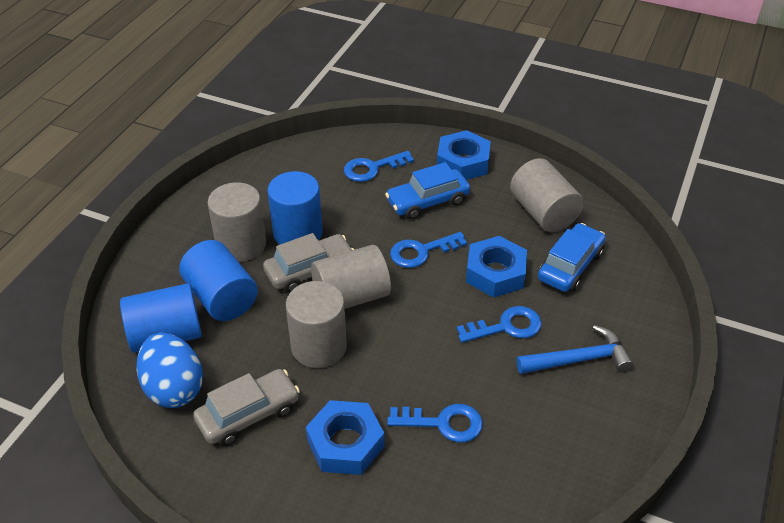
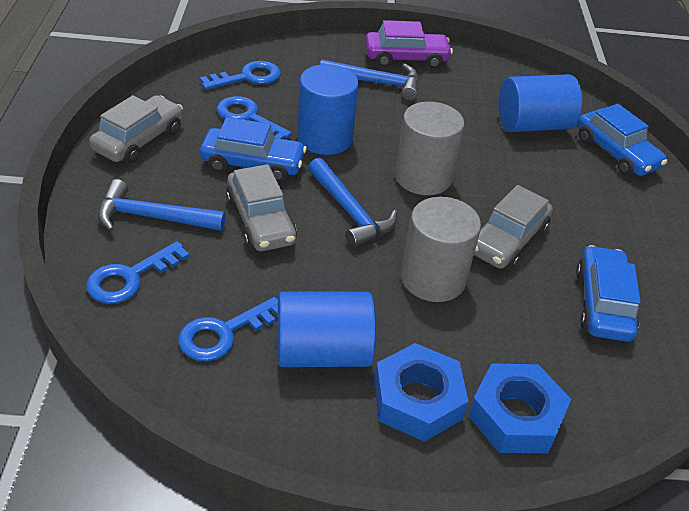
blue car: [385,162,470,220] [538,223,606,292] = 2 -> [200,117,307,182] [576,245,641,342] [577,104,667,176] = 3
blue egg: [136,333,203,408] = 1 -> none = 0
blue hammer: [516,325,634,374] = 1 -> [98,179,226,231] [308,158,397,248] [320,59,419,101] = 3
blue nut: [306,400,385,475] [437,130,491,180] [466,236,527,298] = 3 -> [374,343,469,442] [468,363,571,453] = 2
grey car: [193,369,300,446] [263,233,354,293] = 2 -> [89,95,183,164] [226,164,297,251] [474,185,553,270] = 3
grey cylinder: [207,182,266,262] [286,281,347,368] [311,245,391,309] [510,158,584,232] = 4 -> [395,102,465,195] [401,197,481,302] = 2
purple car: none = 0 -> [365,20,453,69] = 1

